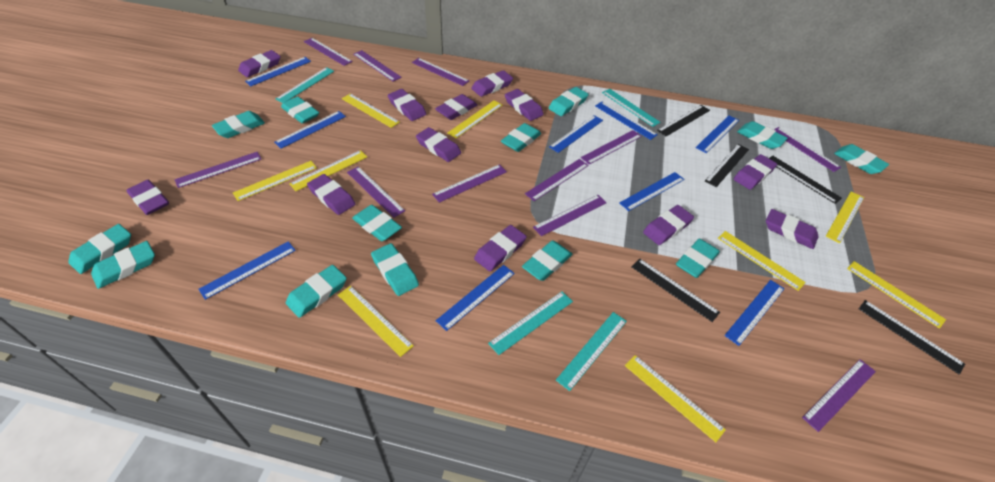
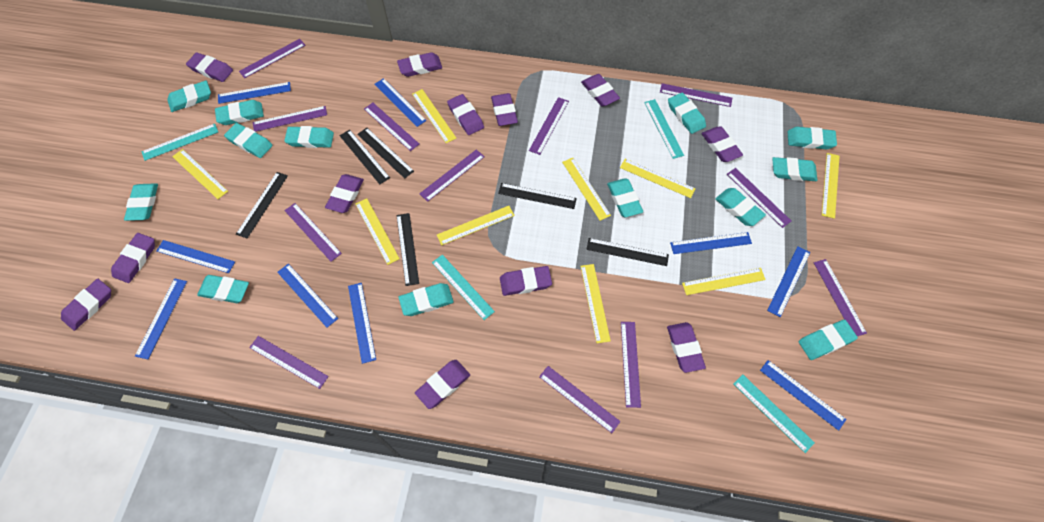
black ruler: [631,258,720,322] [657,105,710,136] [705,144,749,187] [769,156,842,204] [859,300,965,374] = 5 -> [236,172,288,238] [340,130,390,184] [357,128,414,179] [396,213,419,286] [498,183,577,209] [586,238,669,266] = 6
purple ruler: [174,152,262,188] [304,38,353,66] [347,167,405,218] [353,50,402,82] [412,58,469,86] [432,164,507,203] [525,159,589,201] [533,195,607,236] [581,130,642,165] [774,127,841,172] [802,359,876,432] = 11 -> [239,39,305,78] [249,336,329,389] [253,106,327,132] [284,203,342,262] [364,103,420,151] [419,149,485,202] [529,97,569,155] [539,366,621,433] [621,322,641,408] [660,83,732,107] [727,168,792,228] [814,259,867,336] = 12

